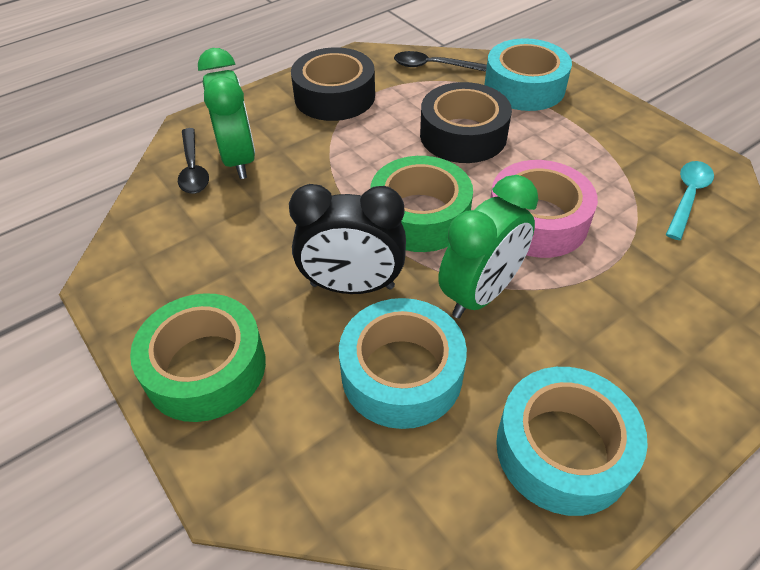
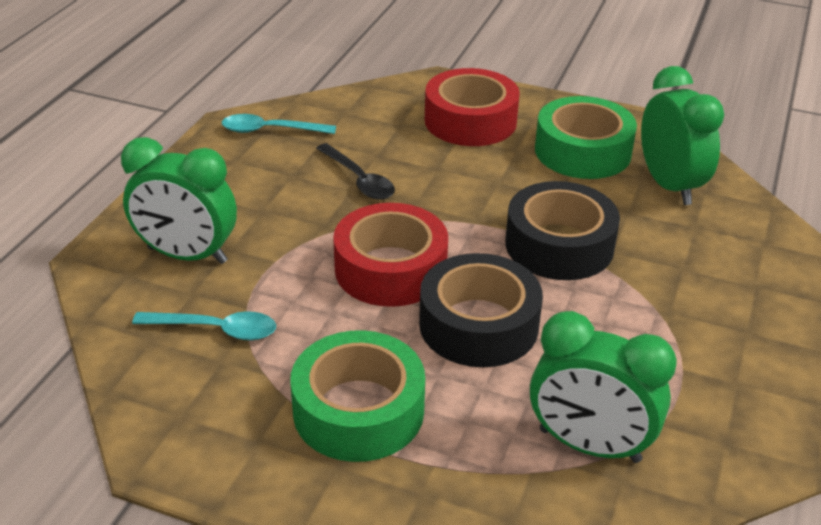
black clock: [289,184,406,294] = 1 -> none = 0
black spoon: [178,128,209,194] [394,51,487,72] = 2 -> [316,143,395,200] = 1
green clock: [198,48,255,179] [438,175,538,318] = 2 -> [121,137,237,264] [530,311,677,463] [641,66,724,205] = 3
pink tape: [490,160,598,258] = 1 -> none = 0
red tape: none = 0 -> [333,203,448,307] [425,68,520,146] = 2
turquoise spoon: [666,161,714,240] = 1 -> [132,311,276,341] [222,114,336,134] = 2
turquoise tape: [339,298,467,429] [485,38,572,111] [496,367,648,516] = 3 -> none = 0

